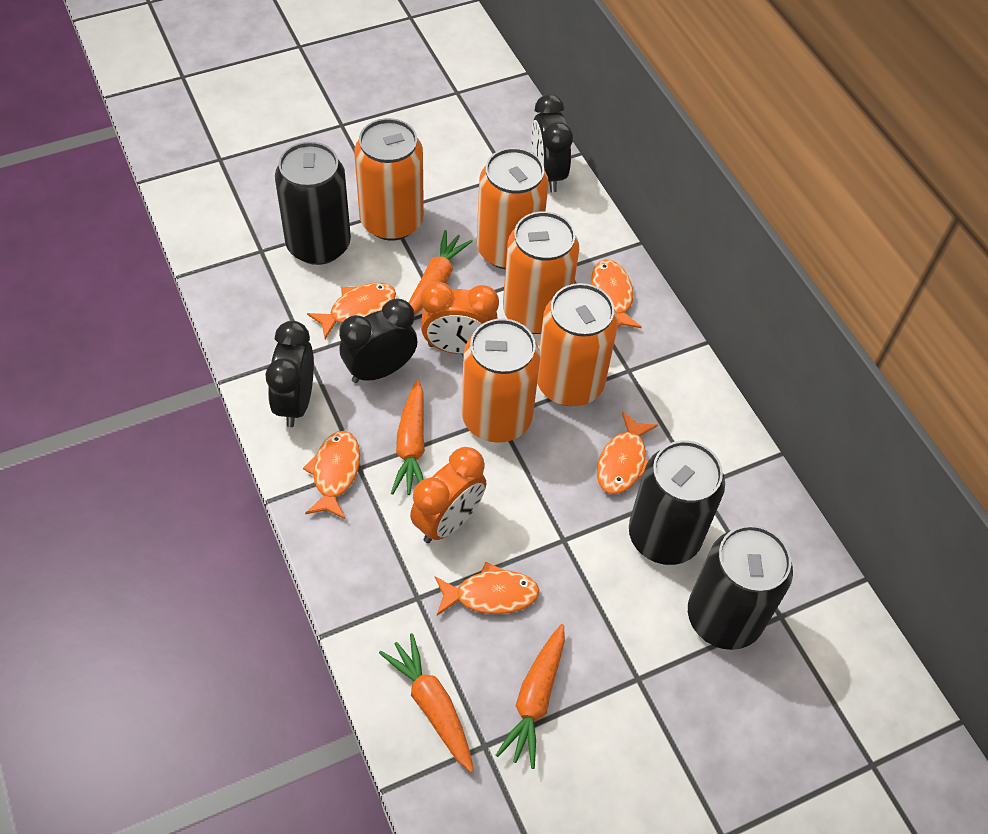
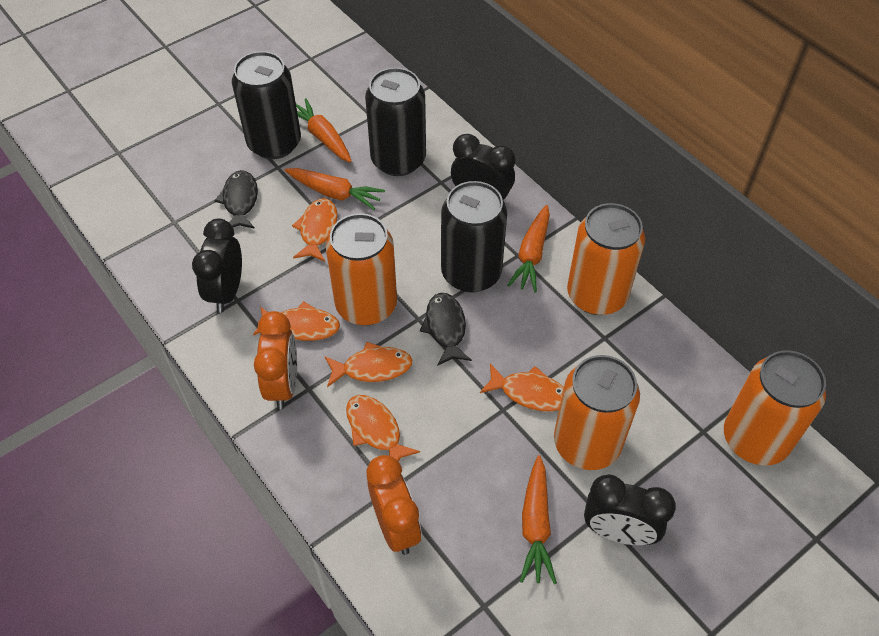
black fish: none = 0 -> [215,170,258,229] [420,293,472,366] = 2
orange can: [354,118,424,240] [462,319,541,443] [477,148,549,269] [503,211,579,334] [537,283,618,406] = 5 -> [326,213,397,325] [554,355,640,470] [567,203,645,315] [724,350,826,466] = 4

